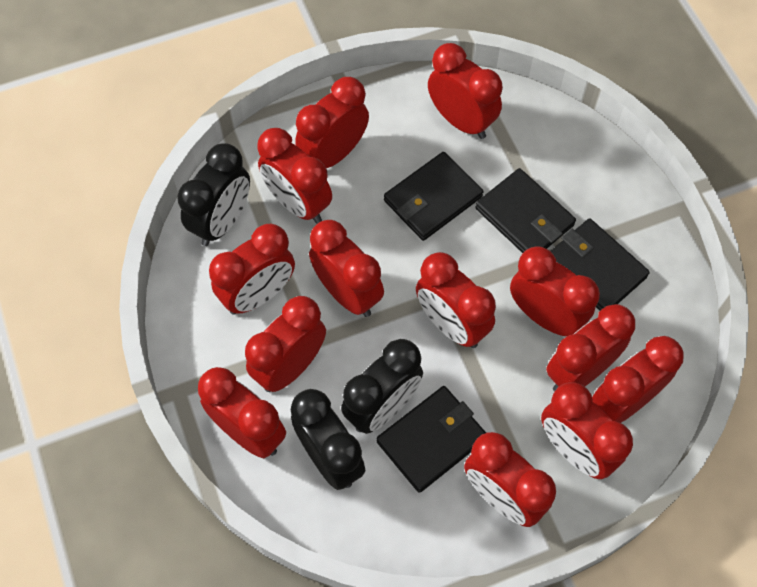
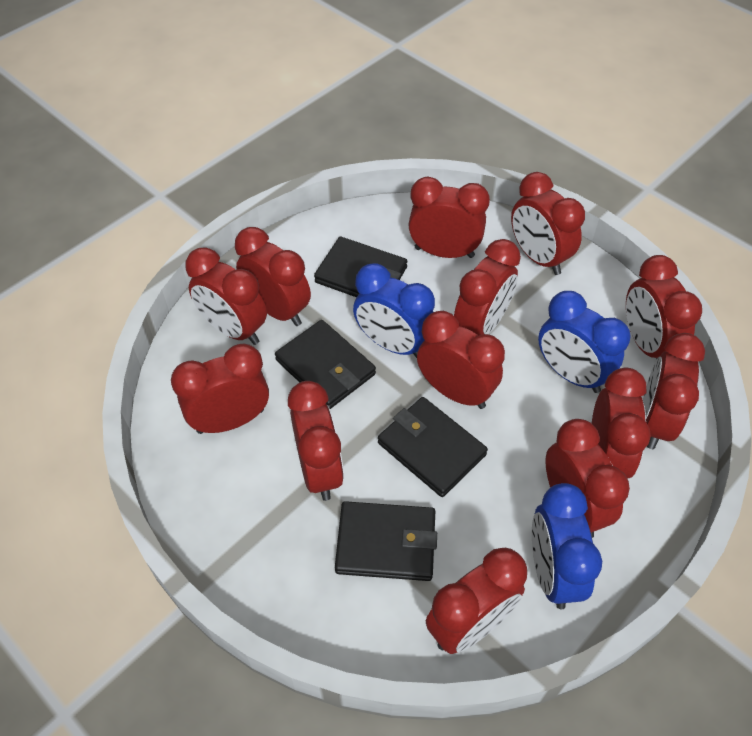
black clock: [177,143,250,246] [291,389,365,490] [341,339,423,434] = 3 -> none = 0
blue clock: none = 0 -> [353,263,435,358] [532,483,602,609] [538,291,631,393] = 3

